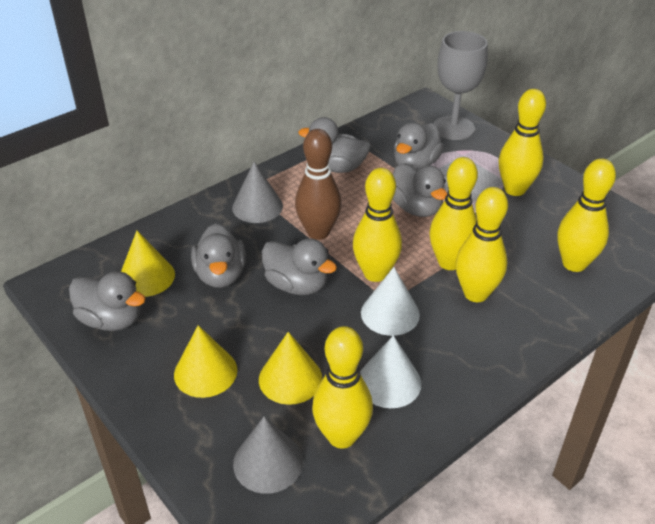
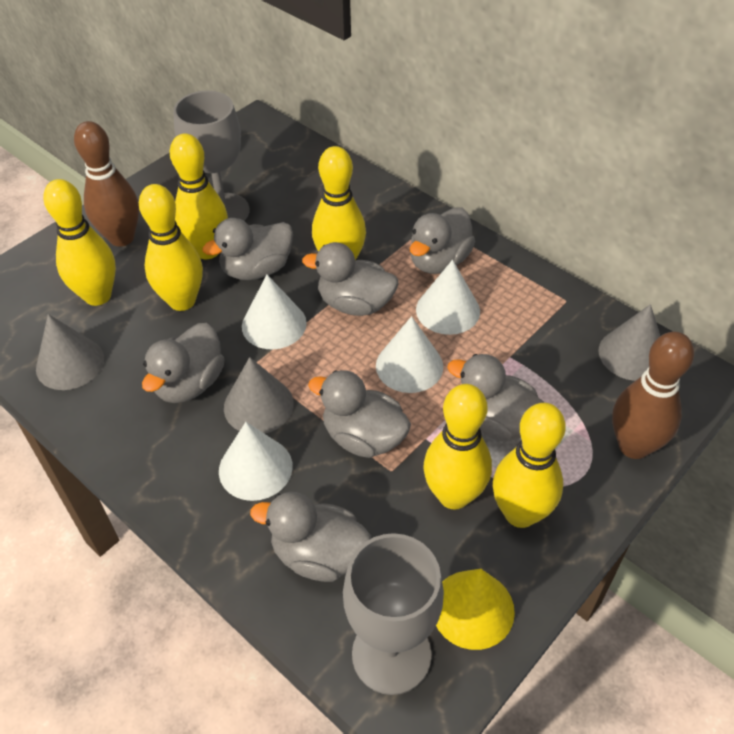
brown bowling pin: [295,129,342,240] = 1 -> [74,121,139,247] [612,332,694,459] = 2
grey cone: [232,162,283,223] [233,416,303,494] = 2 -> [36,314,104,390] [224,357,294,434] [599,304,660,381] = 3
grey duck: [69,271,146,331] [191,223,246,288] [262,238,337,295] [298,117,371,173] [393,163,448,217] [394,122,444,170] = 6 -> [142,323,225,403] [202,218,293,280] [250,492,371,582] [302,242,398,316] [308,370,411,458] [410,207,475,274] [447,354,545,442] = 7
grey goblet: [434,31,488,140] = 1 -> [173,91,249,221] [343,533,444,695] = 2
white cone: [360,335,421,408] [361,267,420,336] = 2 -> [219,422,293,501] [242,275,307,349] [376,316,443,393] [416,260,480,335] = 4
yellow cone: [121,231,175,297] [174,325,237,398] [259,332,322,405] = 3 -> [436,569,515,650] = 1

